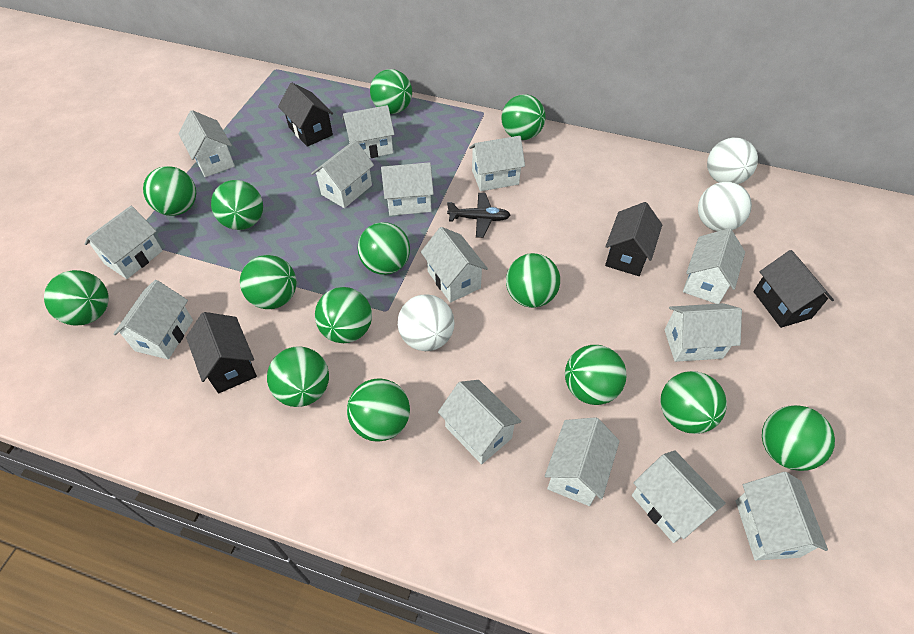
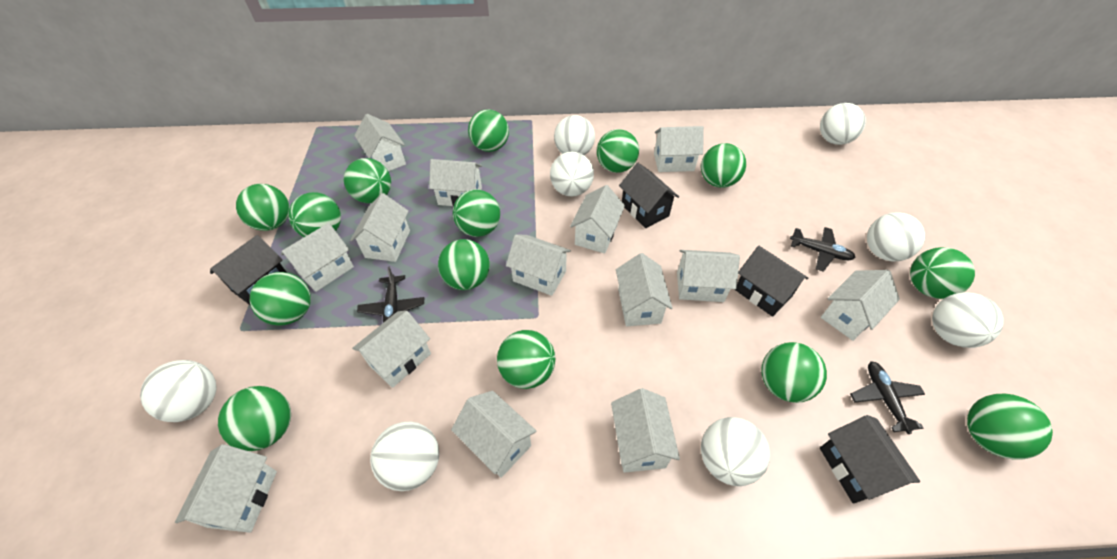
black plane: [447,193,510,238] = 1 -> [357,267,424,323] [790,227,856,272] [850,361,925,434] = 3
white ball: [398,294,454,351] [698,182,752,231] [707,138,758,184] = 3 -> [140,360,216,422] [370,422,439,491] [550,152,594,197] [554,115,595,155] [701,417,770,486] [820,103,866,145] [867,212,925,261] [932,292,1004,348] = 8

